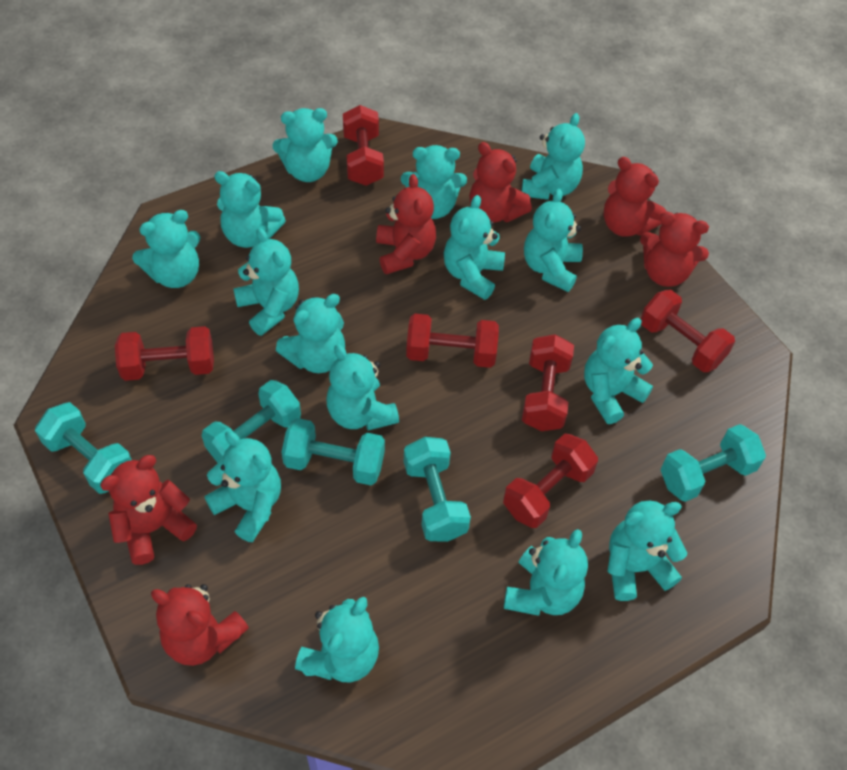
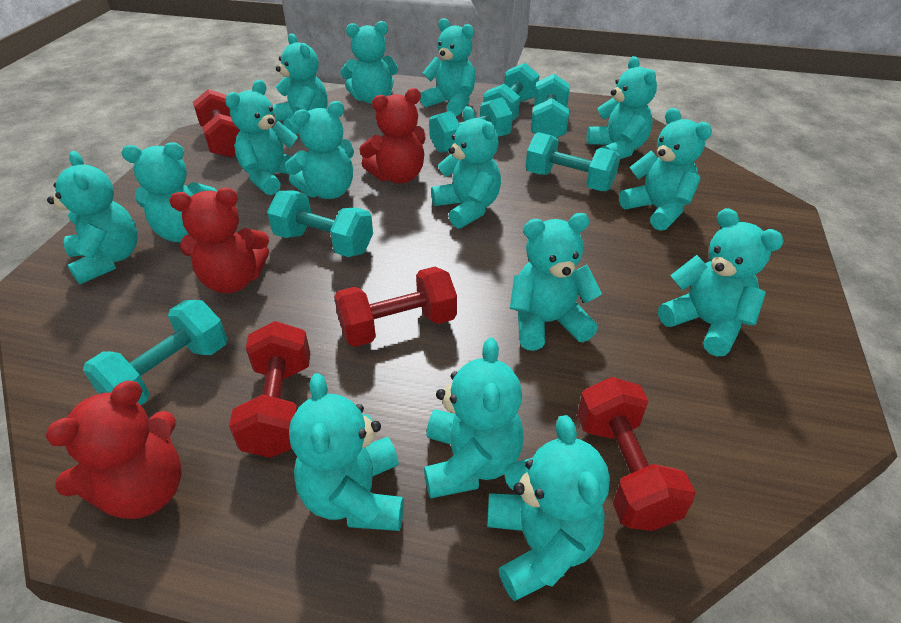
red dumbbell: [115,326,214,381] [343,105,384,186] [406,314,499,368] [503,434,598,528] [522,334,574,431] [640,290,735,372] = 6 -> [193,89,240,158] [229,321,310,458] [334,267,457,347] [577,377,696,531] = 4
red teddy bear: [100,455,197,565] [151,584,249,666] [376,174,436,275] [469,142,532,223] [604,157,666,237] [640,212,709,287] = 6 -> [45,381,181,519] [170,188,269,293] [359,88,425,183] = 3
turquoise dumbbell: [35,402,132,494] [202,380,301,463] [281,418,385,485] [404,437,471,542] [660,424,766,502] = 5 -> [83,300,227,405] [267,191,373,257] [429,97,513,153] [483,63,539,121] [526,132,621,191] [531,74,570,138] = 6

